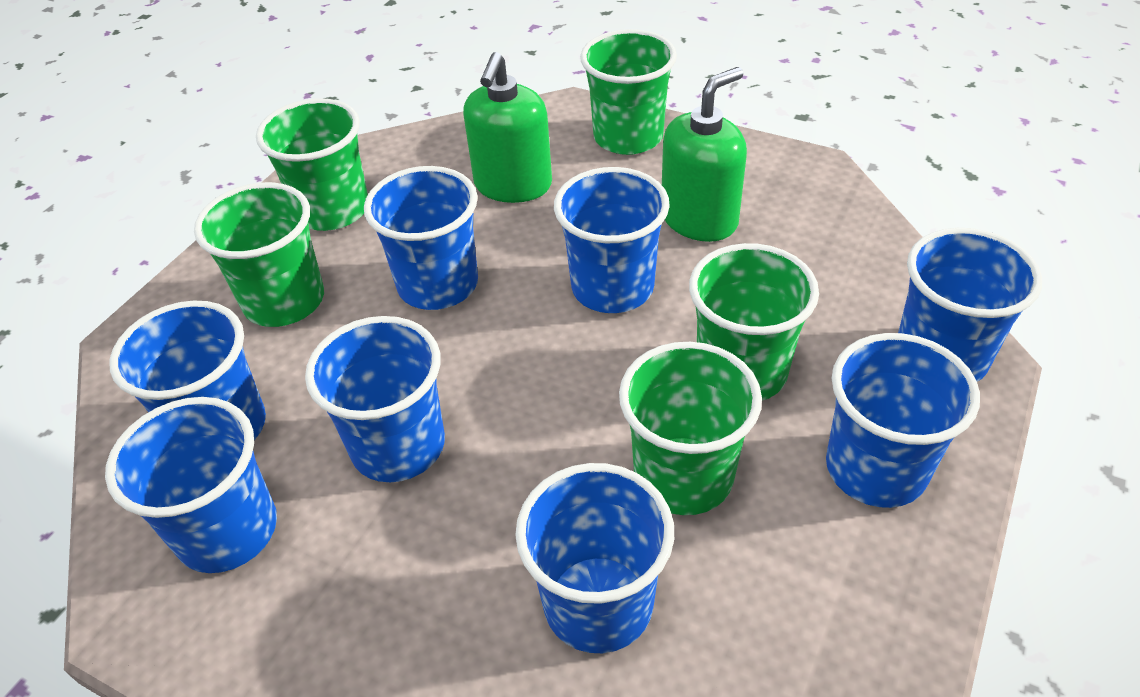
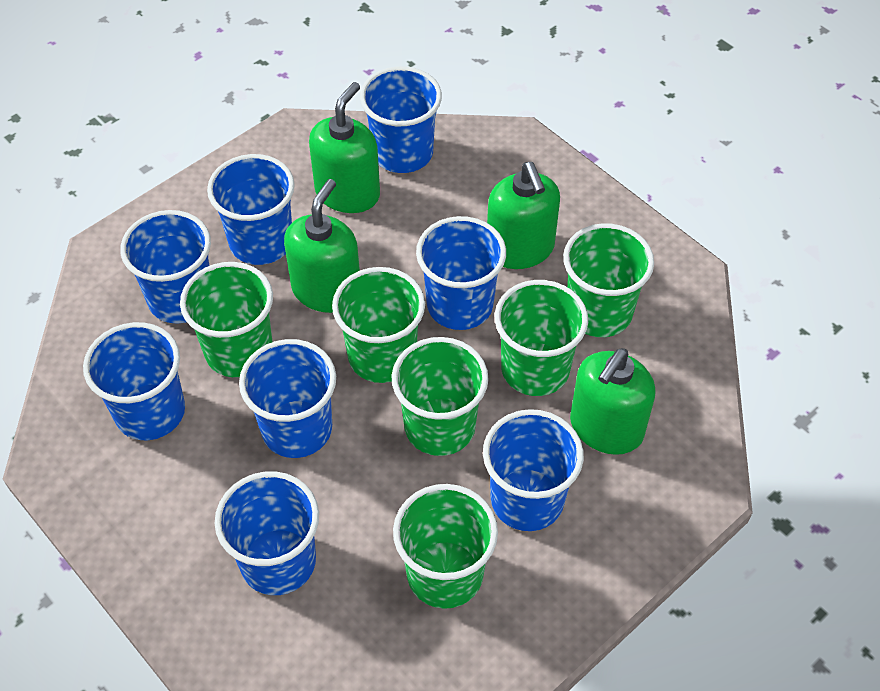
green cup: [194,182,324,327] [256,98,368,231] [580,29,677,155] [619,342,762,515] [689,243,819,401] = 5 -> [180,262,273,377] [332,267,425,383] [391,337,489,456] [393,484,498,609] [495,280,588,396] [563,223,654,337] = 6
green soap dispenser: [463,52,552,203] [662,67,747,242] = 2 -> [284,179,360,313] [309,82,380,213] [487,162,560,269] [570,348,655,455] = 4

